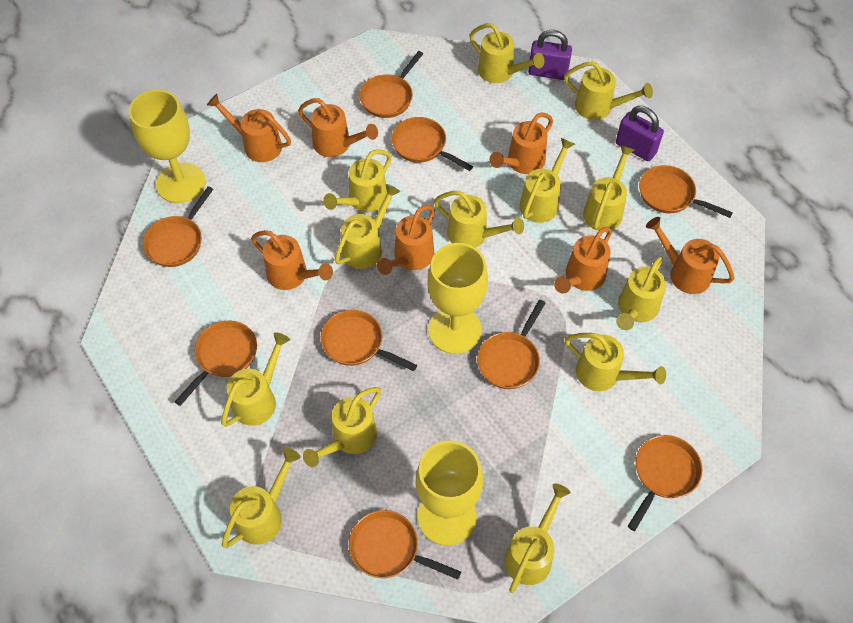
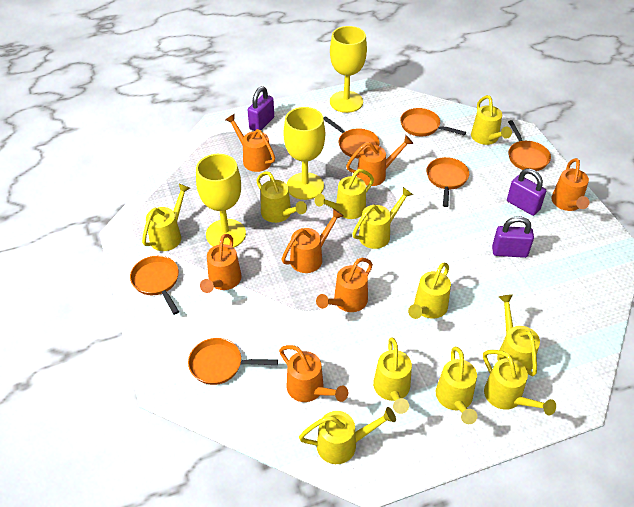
orange pan: [143,186,213,267] [175,321,257,406] [321,310,417,371] [349,510,461,580] [359,51,423,118] [391,117,473,171] [477,300,546,389] [628,435,702,531] [639,165,733,218] = 9 -> [130,256,179,315] [188,338,278,385] [323,116,380,158] [400,108,466,136] [426,157,469,207] [508,120,551,171] = 6
purple padlock: [528,30,572,80] [616,106,664,161] = 2 -> [248,86,274,131] [492,216,534,258] [507,168,546,216] = 3
yellow watering can: [221,332,290,427] [222,448,301,548] [303,387,381,467] [323,150,392,212] [334,184,400,269] [434,191,524,248] [469,23,544,83] [504,483,571,593] [519,138,575,223] [564,61,653,120] [565,333,666,391] [583,145,634,232] [616,256,666,330] = 13 -> [142,184,190,251] [256,171,307,223] [299,407,396,464] [315,169,374,219] [352,187,413,249] [373,338,412,414] [408,263,451,319] [436,347,478,424] [471,95,512,145] [483,350,556,415] [497,294,540,376] = 11

